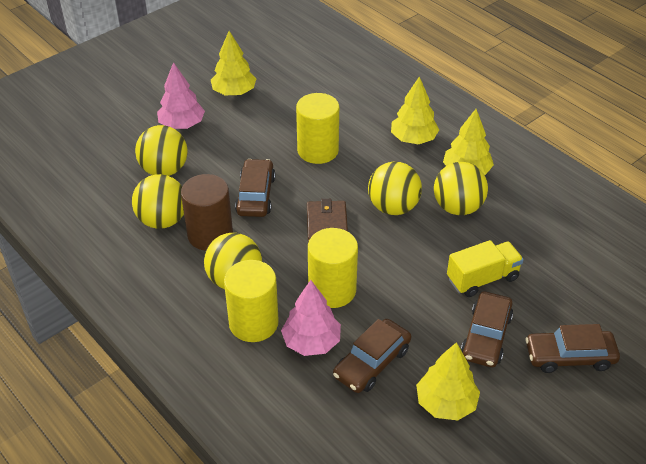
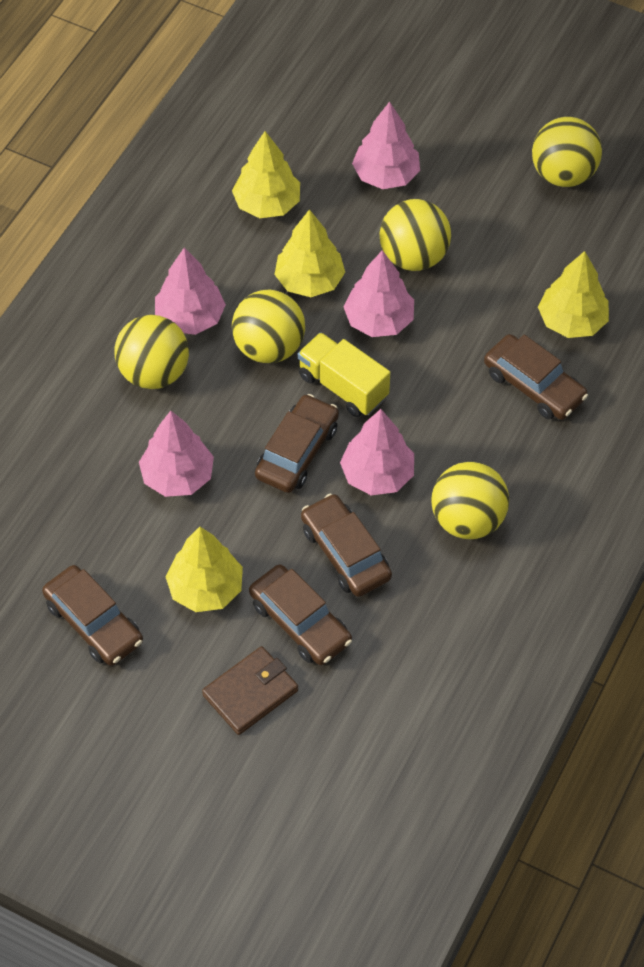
brown car: [235,159,275,217] [333,319,411,393] [461,291,513,367] [525,324,620,373] = 4 -> [42,565,143,666] [249,565,352,665] [255,394,339,493] [301,494,392,597] [484,334,588,420] = 5
brown cylinder: [181,174,233,251] = 1 -> none = 0
pink tree: [157,62,205,129] [281,280,341,356] = 2 -> [139,411,214,497] [155,247,226,335] [340,409,414,495] [343,250,414,337] [352,101,420,189] = 5
yellow cylinder: [224,260,279,342] [296,93,339,164] [308,228,358,308] = 3 -> none = 0

